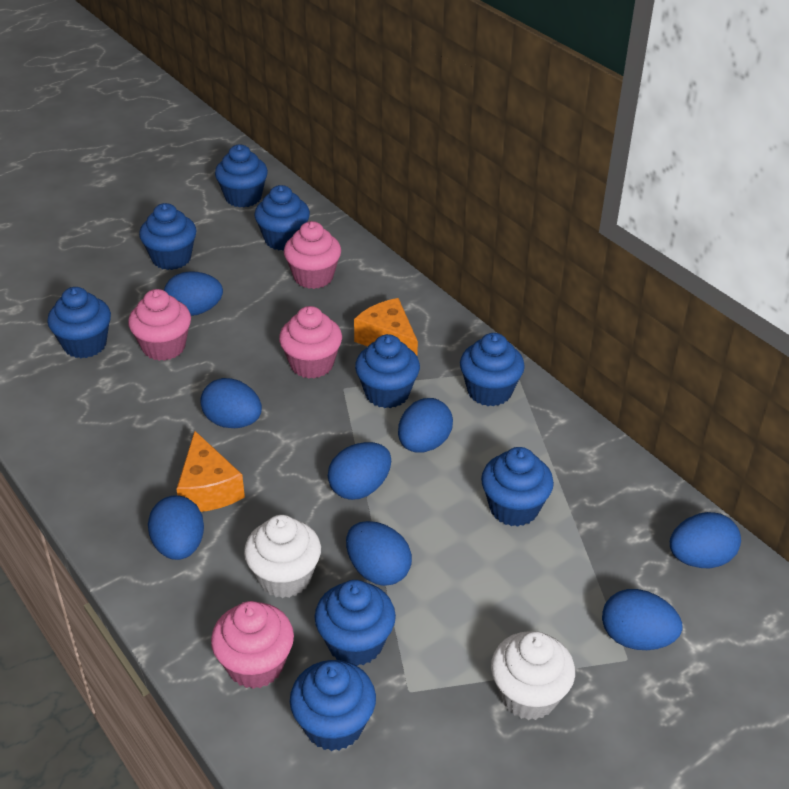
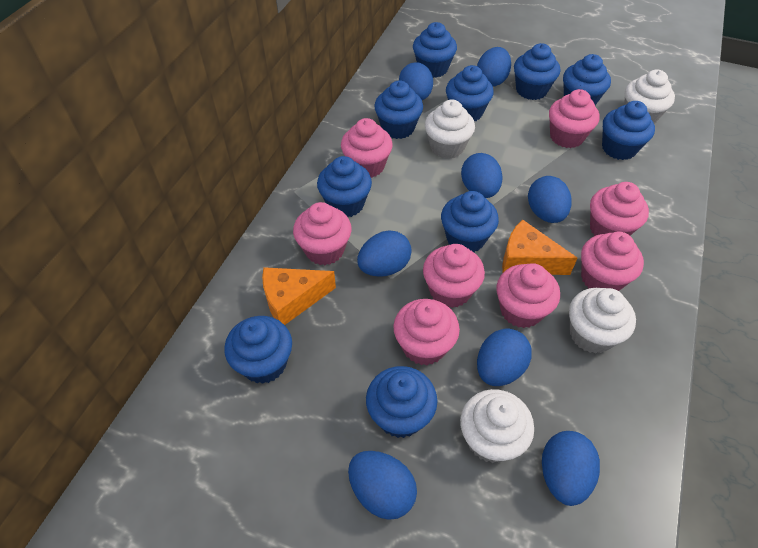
blue cupcake: [47,287,111,358] [139,203,197,270] [215,144,268,207] [254,185,310,251] [290,660,376,751] [314,580,396,666] [355,334,420,408] [460,333,525,406] [481,447,554,527] = 9 -> [224,316,292,384] [317,156,372,217] [366,366,438,438] [374,80,423,139] [413,22,457,78] [441,191,499,252] [446,65,494,121] [514,43,560,100] [563,54,611,105] [602,101,655,160] = 10
pink cupcake: [128,289,191,361] [211,601,294,689] [279,306,342,379] [284,221,341,289] = 4 -> [293,202,352,265] [341,118,393,178] [393,299,460,365] [423,244,485,308] [496,263,560,328] [549,89,599,148] [581,232,644,291] [590,182,649,236] = 8
white cupcake: [244,515,321,598] [491,631,575,720] = 2 -> [425,99,475,159] [460,389,534,463] [569,288,636,354] [624,70,675,124] = 4

